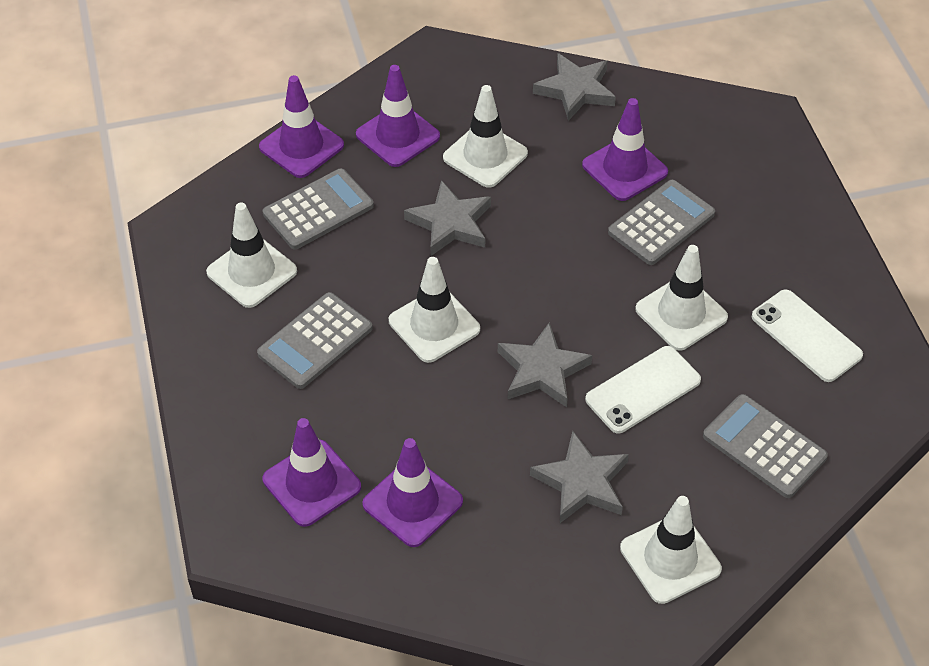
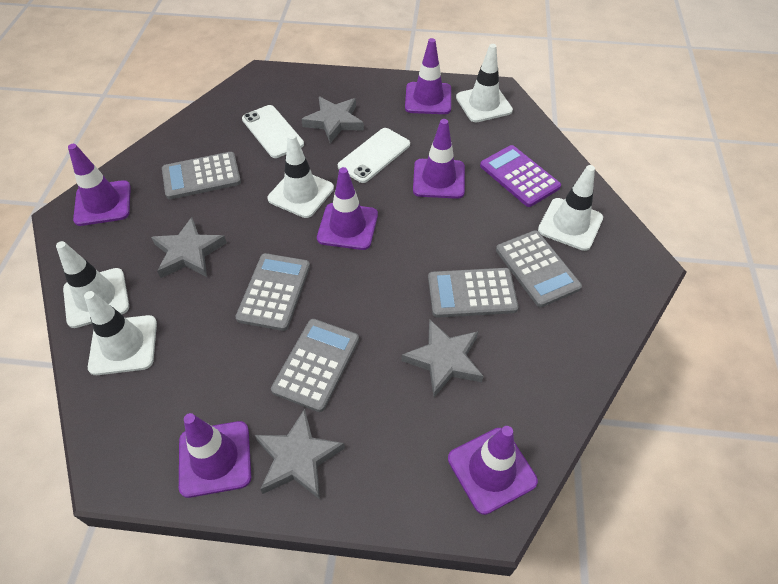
grey calculator: [257,292,373,389] [263,168,374,249] [608,180,715,265] [703,394,828,498] = 4 -> [162,152,241,199] [235,253,310,331] [271,319,359,412] [428,268,518,318] [496,230,582,307] = 5
purple calculator: none = 0 -> [480,145,561,207] = 1
purple traffic cone: [259,75,344,178] [263,418,361,527] [356,65,440,167] [362,438,463,547] [582,98,668,201] = 5 -> [68,144,131,226] [179,413,251,498] [317,167,378,250] [405,38,451,114] [413,119,465,199] [448,426,538,515] = 6

